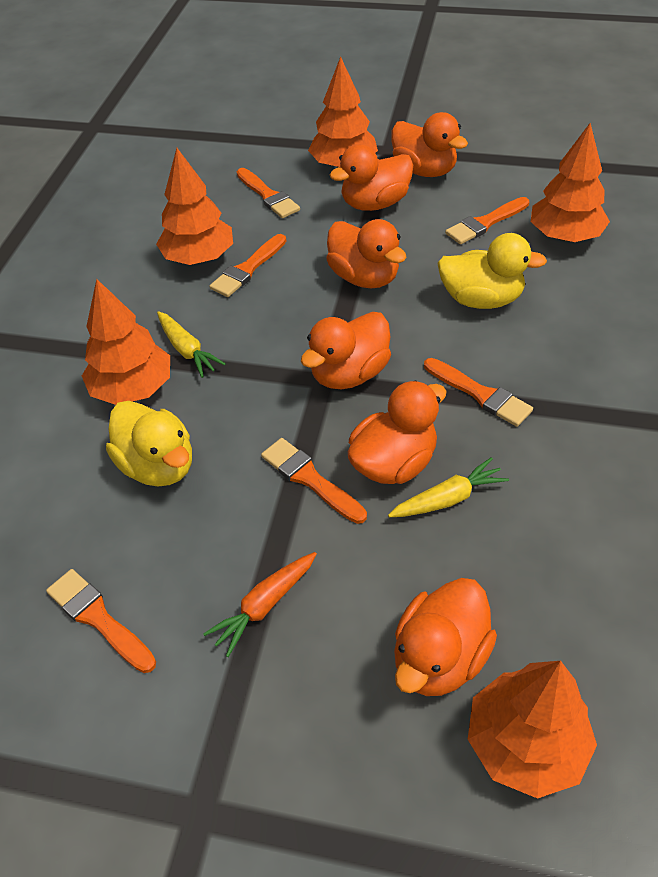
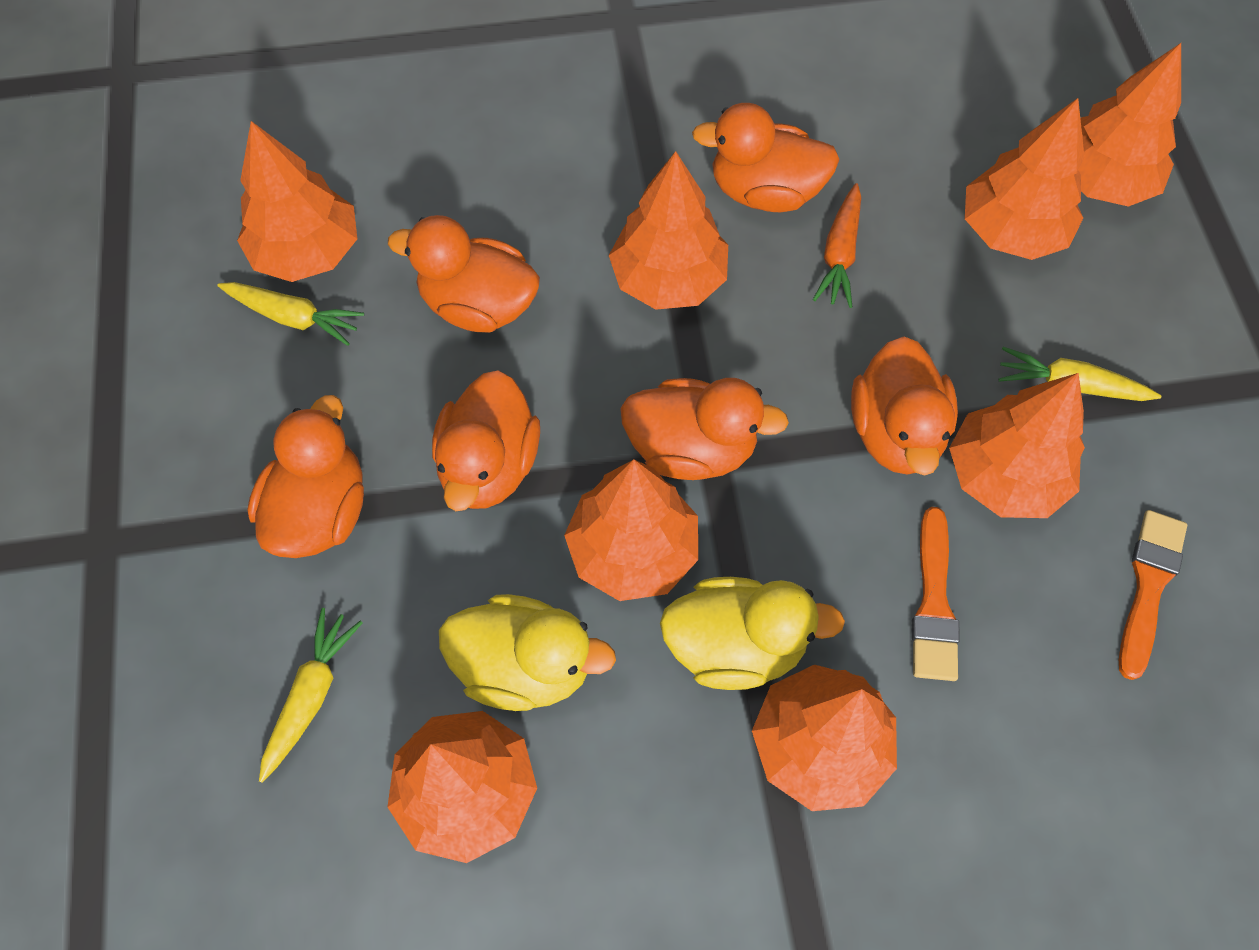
orange brush: [46,569,156,673] [209,234,286,297] [237,168,300,218] [261,438,367,524] [424,358,533,427] [445,197,529,244] = 6 -> [912,507,960,681] [1119,510,1187,680] = 2
orange tree: [82,279,170,405] [156,148,233,265] [308,56,378,168] [468,661,597,799] [531,123,610,242] = 5 -> [237,121,357,282] [388,711,537,863] [564,460,698,601] [609,151,728,310] [752,665,897,811] [949,373,1085,518] [965,98,1085,260] [1079,43,1181,207] = 8
yellow carrot: [157,311,226,378] [388,457,509,517] = 2 -> [218,282,364,346] [259,608,363,783] [998,347,1161,401] = 3

